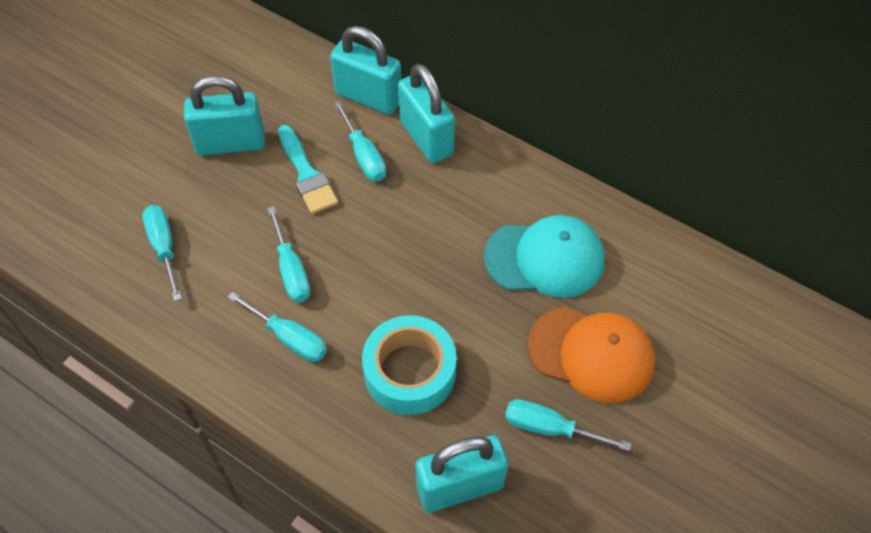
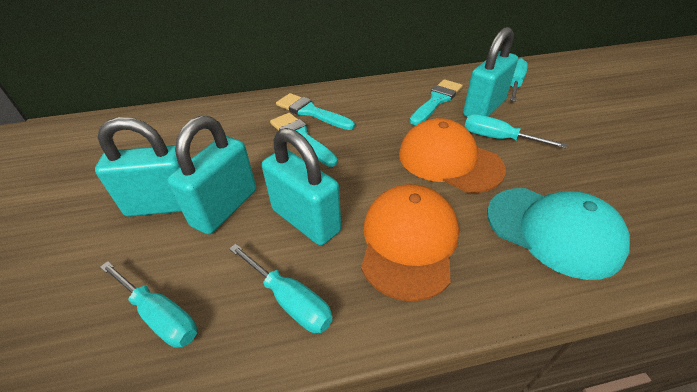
orange cap: [528,306,655,403] = 1 -> [361,184,459,301] [399,118,506,193] = 2
turquoise brush: [278,125,338,214] = 1 -> [270,113,338,167] [276,93,355,130] [410,79,463,125] = 3
turquoise screwdriver: [142,205,182,301] [228,292,327,362] [267,206,310,302] [334,101,386,181] [505,399,631,451] = 5 -> [100,261,197,348] [229,244,333,333] [465,114,567,149] [510,58,528,101] = 4
turquoise tape: [362,315,457,415] = 1 -> none = 0

